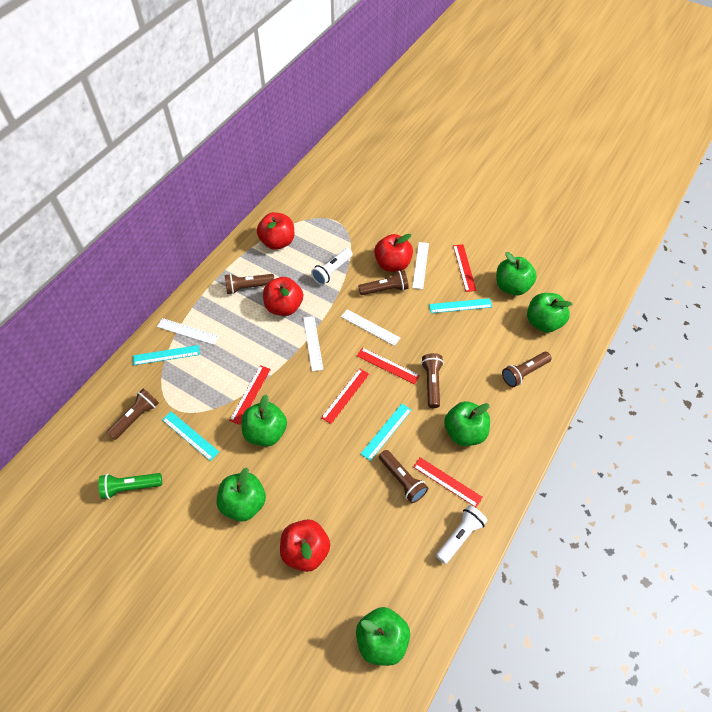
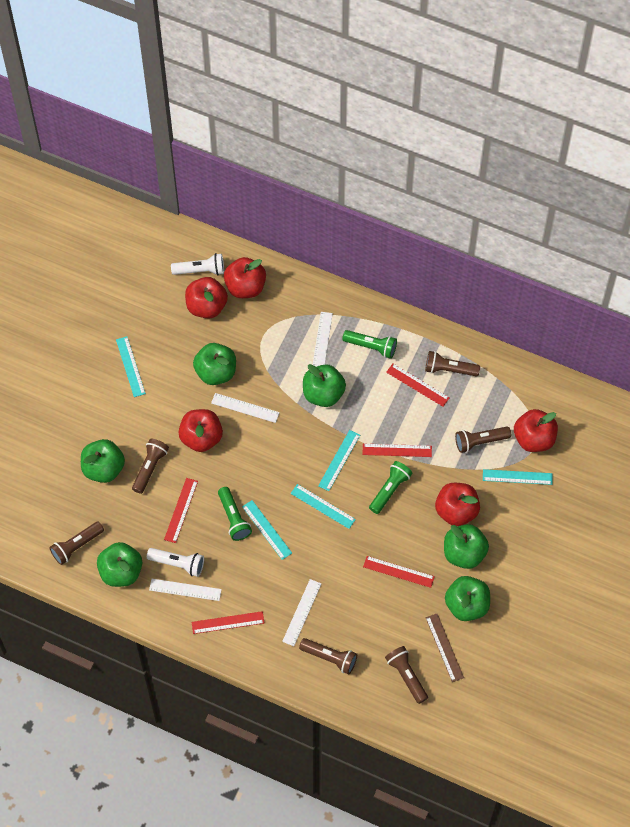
brown ruler: none = 0 -> [426,614,464,682] = 1
green flashlight: [98,473,162,499] = 1 -> [218,487,252,541] [342,330,397,359] [369,461,412,514] = 3
red apple: [257,212,294,250] [263,277,303,316] [280,519,330,572] [374,234,413,272] = 4 -> [178,409,223,452] [185,277,228,318] [224,257,266,298] [435,483,480,526] [514,409,558,452] = 5
turquoise ruler: [133,345,200,365] [162,412,219,461] [360,404,412,461] [429,298,492,313] = 4 -> [116,336,146,397] [242,500,292,560] [291,484,356,529] [318,430,360,491] [483,469,553,485] = 5

